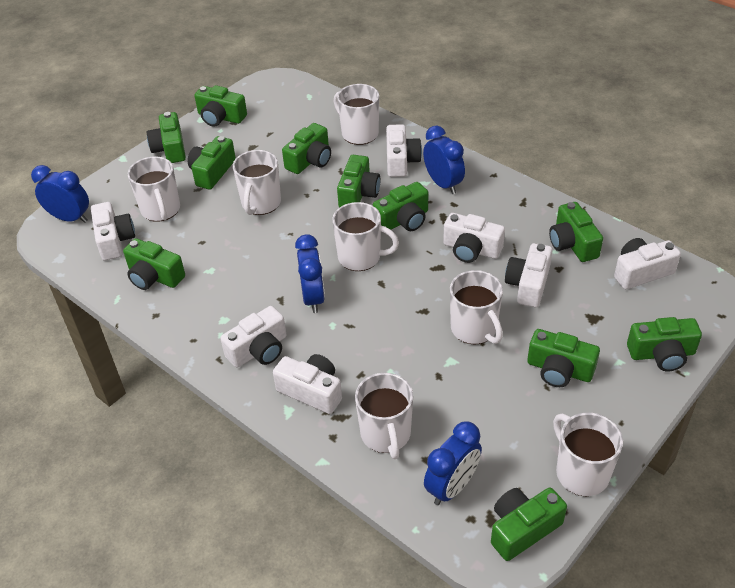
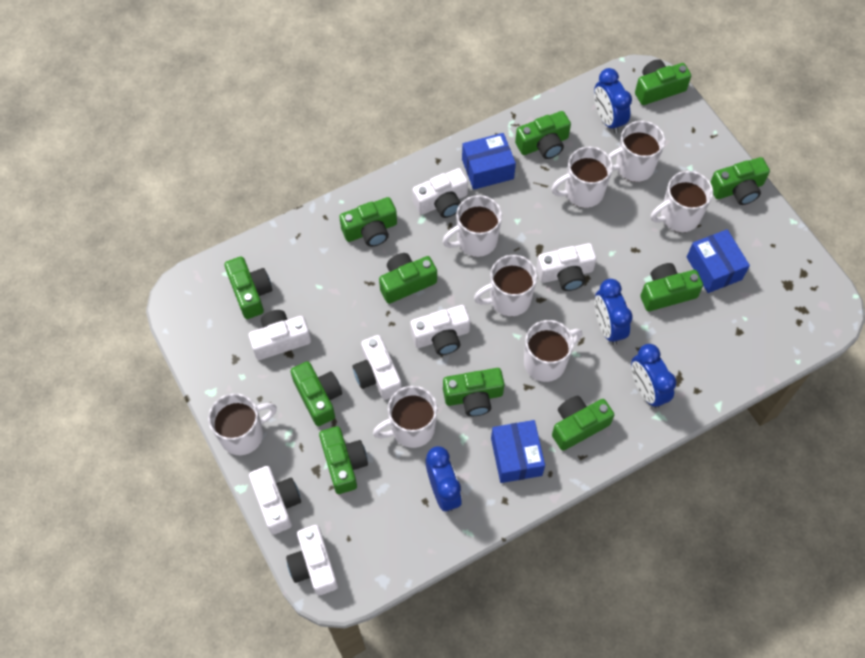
blue box: none = 0 -> [462,133,516,190] [491,420,545,483] [687,229,750,293] = 3
white mug: [128,156,180,222] [233,150,281,215] [332,202,399,271] [334,84,379,145] [355,373,413,459] [450,270,503,344] [553,413,623,496] = 7 -> [208,393,277,455] [373,386,437,448] [443,195,502,257] [474,255,537,316] [524,320,582,382] [551,146,613,208] [609,121,665,182] [651,171,713,232] = 8

